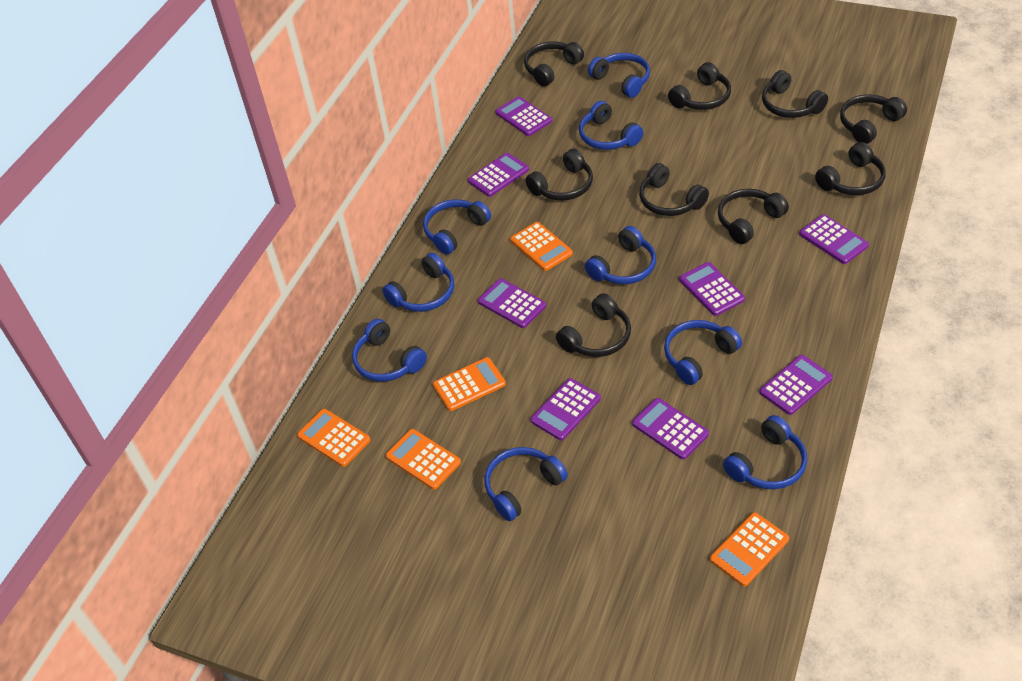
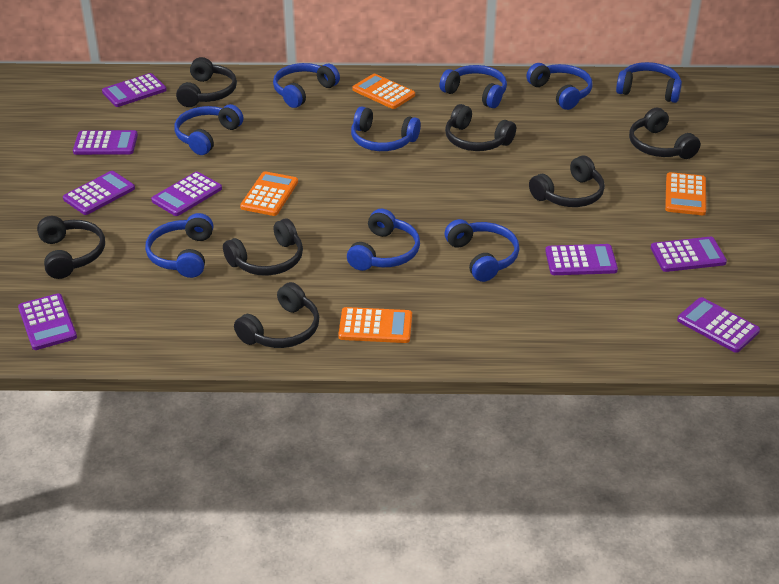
black headphones: [524,42,584,86] [526,149,593,201] [556,293,631,357] [639,163,709,216] [668,62,731,110] [718,189,789,244] [762,70,828,118] [815,142,886,195] [840,94,907,144] = 9 -> [37,216,105,279] [176,57,237,107] [223,218,303,276] [234,282,319,348] [445,104,516,151] [529,155,605,207] [629,107,701,159] = 7
orange calculator: [297,409,370,467] [386,429,461,490] [433,357,506,411] [510,222,573,271] [710,512,789,586] = 5 -> [240,171,298,216] [338,307,412,343] [352,74,415,109] [665,172,706,215] = 4

